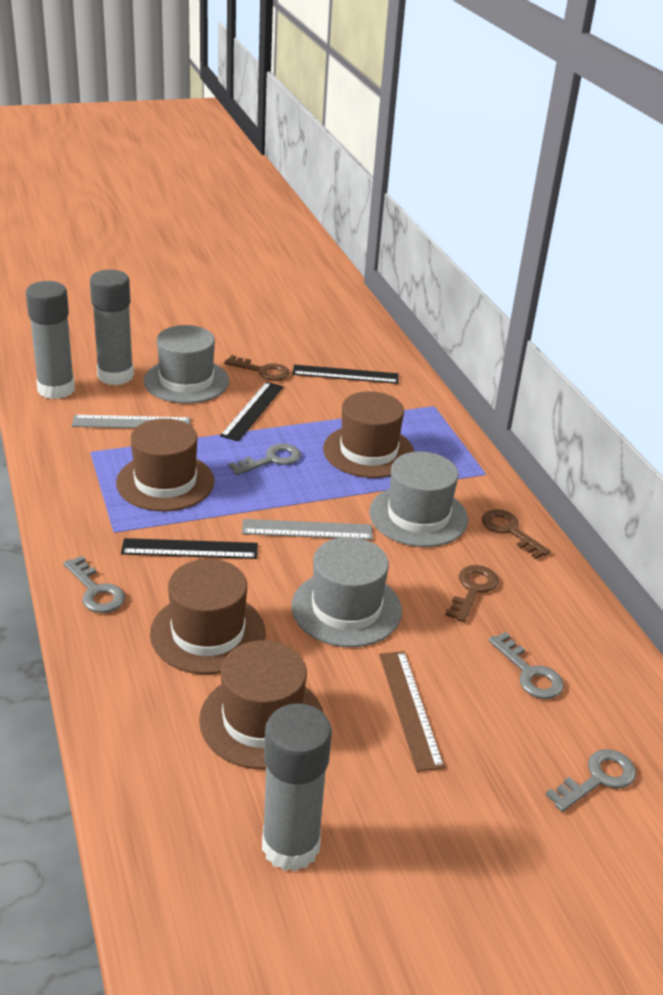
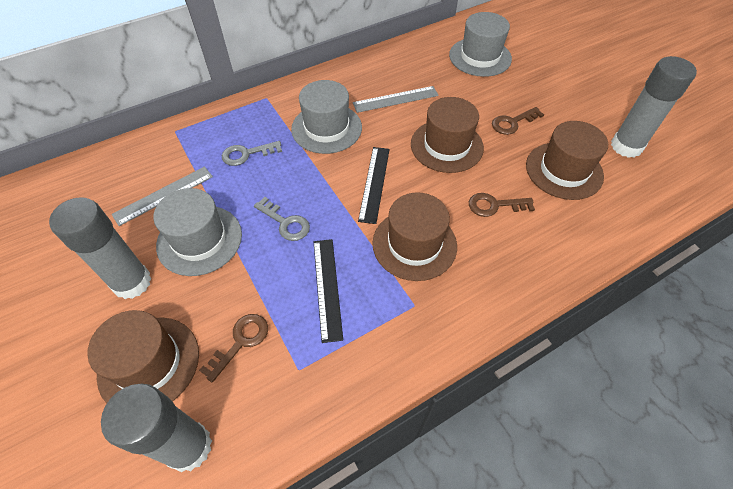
black ruler: [121,538,258,559] [220,382,284,441] [292,365,399,384] = 3 -> [314,239,343,343] [358,147,390,224] = 2
brown ruler: [379,651,445,772] = 1 -> none = 0
grey key: [63,556,125,613] [229,444,301,475] [489,632,564,699] [545,749,636,812] = 4 -> [222,141,282,166] [254,197,310,241] = 2

